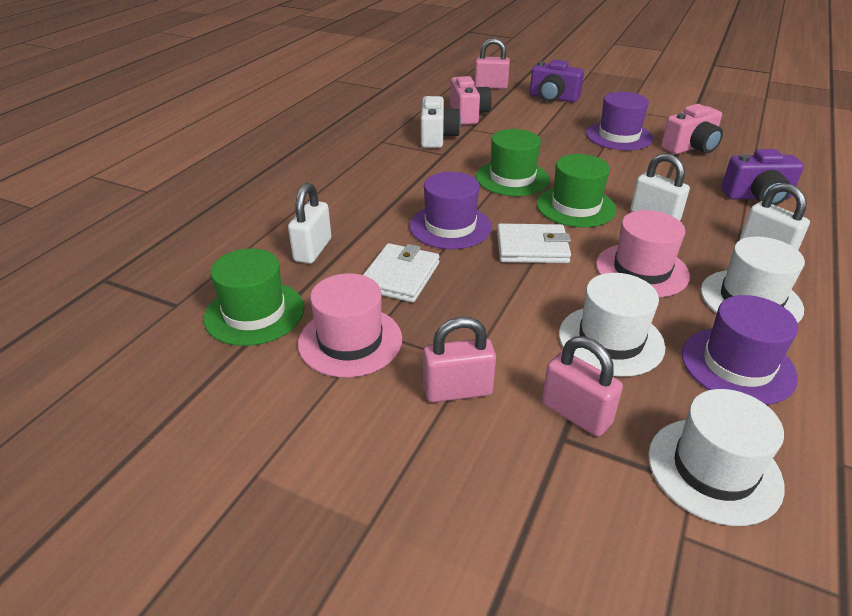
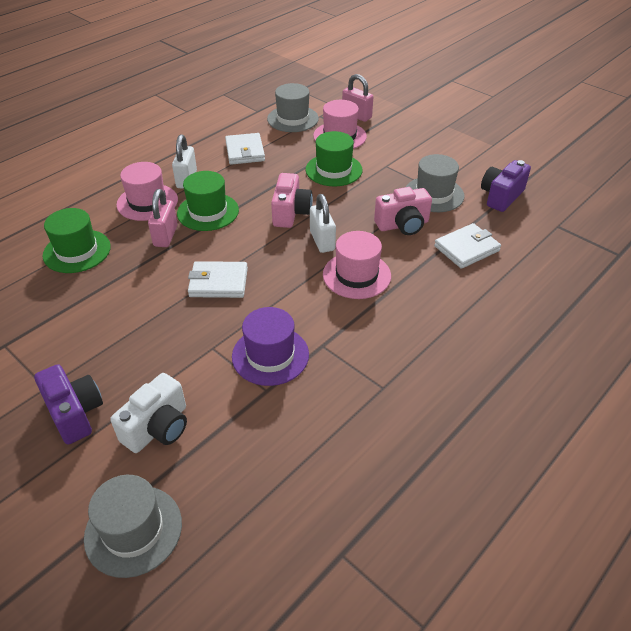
grey hat: none = 0 -> [84,475,182,578] [267,83,319,132] [406,154,465,212] = 3
pink hat: [298,273,402,377] [596,210,690,297] = 2 -> [116,162,178,221] [313,100,367,149] [323,231,391,299] = 3
pink padlock: [423,317,496,403] [474,38,510,89] [542,336,623,437] = 3 -> [148,189,178,247] [342,74,373,122] = 2
purple hat: [409,172,492,249] [586,92,653,150] [682,295,798,405] = 3 -> [232,307,309,386] = 1
white hat: [559,273,665,377] [648,389,785,526] [701,236,805,323] = 3 -> none = 0
white padlock: [288,183,331,264] [630,153,690,221] [740,183,810,250] = 3 -> [172,135,197,189] [310,194,336,253] = 2
white wallet: [363,243,439,303] [497,223,571,263] = 2 -> [188,261,248,298] [225,133,265,165] [434,223,501,269] = 3

